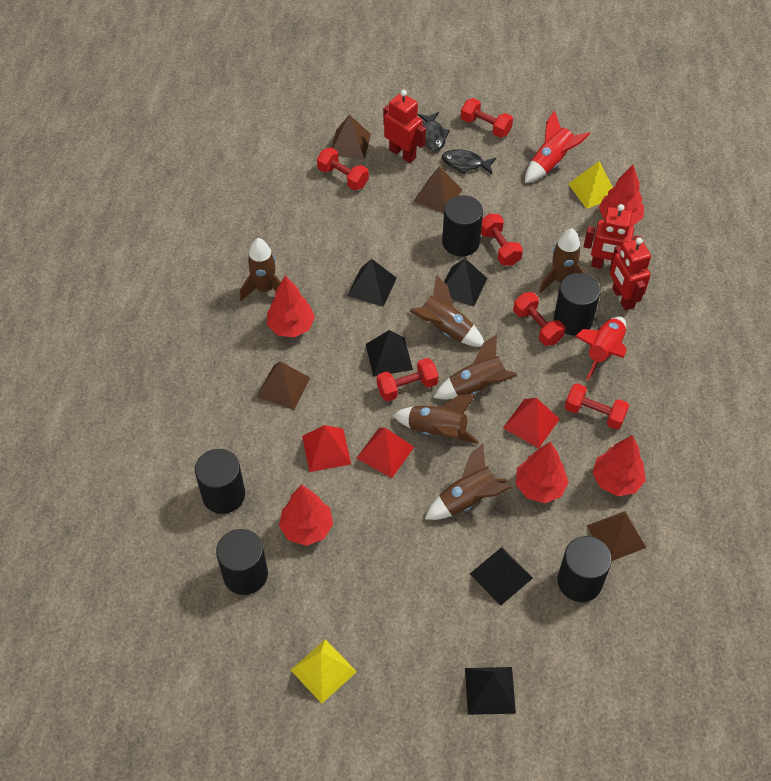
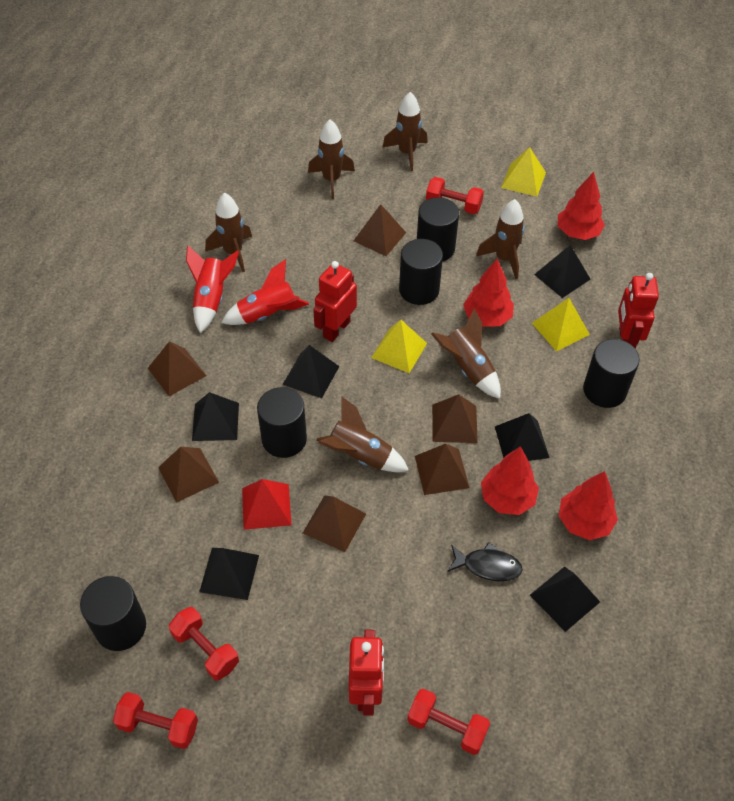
black fish: [418,112,450,151] [442,149,496,174] = 2 -> [447,542,523,581] = 1
black pyramid: [347,259,397,307] [366,330,413,377] [444,258,488,307] [465,667,516,715] [470,547,533,605] = 5 -> [192,392,239,441] [199,548,259,600] [282,345,339,398] [495,413,550,461] [530,566,600,632] [534,245,590,298] = 6
brown pyramid: [257,361,310,410] [332,115,371,160] [414,166,462,213] [586,511,646,561] = 4 -> [148,341,206,396] [158,447,219,503] [303,496,366,552] [354,204,406,256] [415,444,470,495] [432,394,478,443] = 6
red dumbbell: [317,147,369,190] [377,358,439,401] [461,98,513,138] [481,214,523,266] [513,292,565,346] [565,383,629,430] = 6 -> [113,692,198,749] [169,607,239,681] [407,689,490,755] [426,177,484,214] = 4
red pyramid: [302,425,351,472] [356,428,414,478] [503,398,560,448] = 3 -> [242,479,291,530] = 1
red tree: [267,275,315,337] [279,485,333,546] [516,442,569,503] [592,435,646,496] [599,165,644,226] = 5 -> [463,259,514,327] [481,446,539,515] [558,172,605,240] [559,471,618,540] = 4
yellow pyramid: [291,639,357,703] [568,161,613,209] = 2 -> [371,320,427,373] [501,147,546,197] [532,298,590,351] = 3

